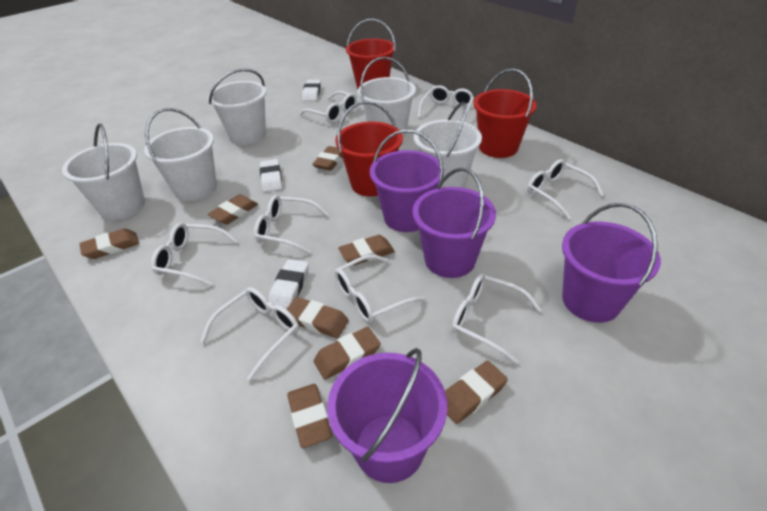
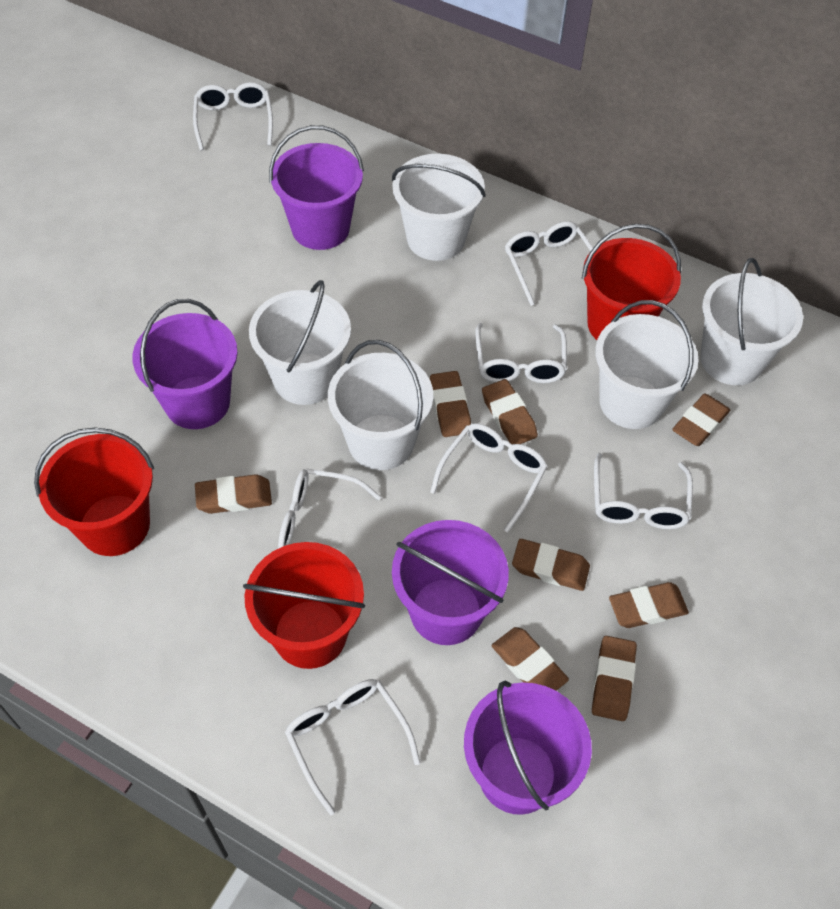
white eraser: [260,159,282,192] [268,259,309,309] [302,80,321,101] = 3 -> none = 0
white glasses: [151,223,238,286] [200,287,299,381] [254,195,329,254] [299,91,357,123] [335,255,425,323] [418,85,474,119] [452,274,541,364] [527,159,604,220] = 8 -> [193,82,273,151] [278,469,381,573] [285,679,420,815] [430,423,548,533] [475,323,567,383] [505,221,593,306] [594,453,693,529] = 7

